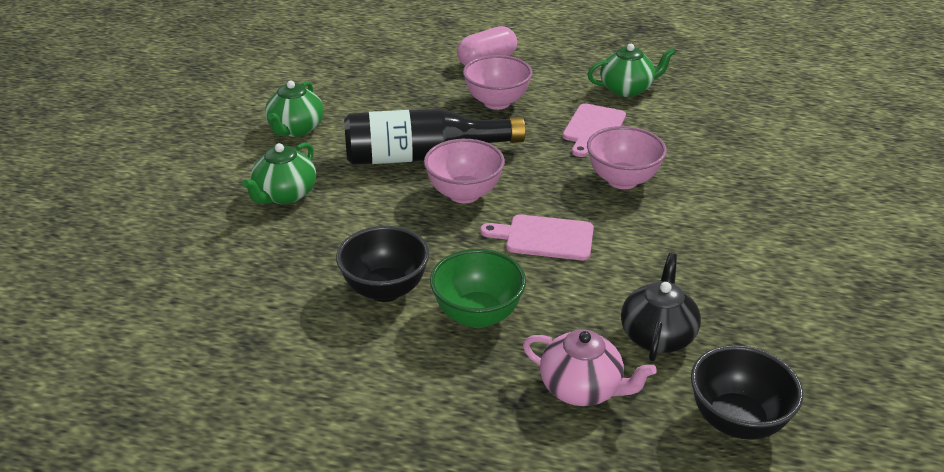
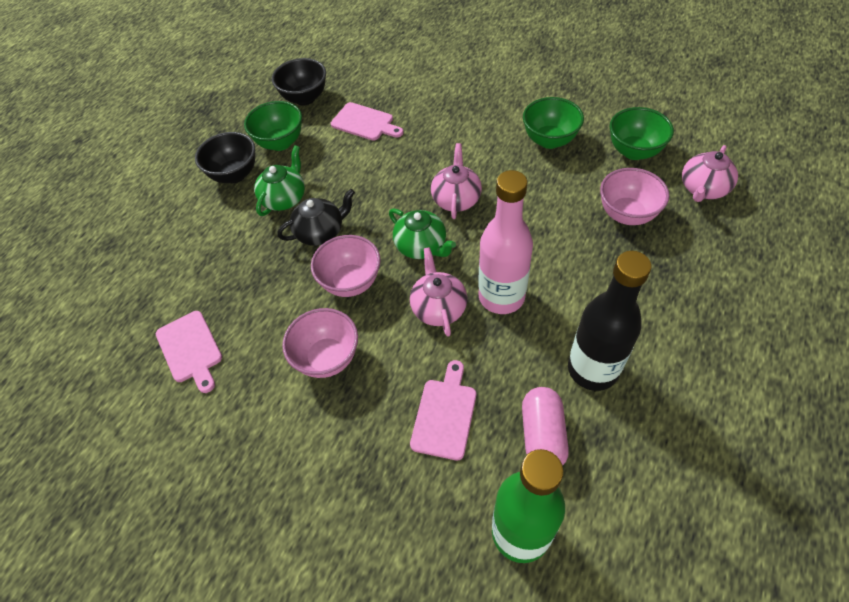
green bottle: none = 0 -> [492,449,565,563] = 1
green bowl: [430,249,526,328] = 1 -> [244,101,302,151] [523,97,584,149] [610,107,674,160] = 3
green teapot: [242,142,316,204] [265,81,324,137] [588,44,675,97] = 3 -> [254,145,305,216] [389,208,456,259] = 2
pink bottle: none = 0 -> [478,170,533,314] = 1
pink cutting board: [480,214,594,260] [563,103,626,157] = 2 -> [156,311,222,393] [331,102,403,141] [410,360,476,460] = 3
pink teapot: [523,330,657,406] = 1 -> [410,247,467,337] [431,143,482,219] [682,145,738,202] = 3

